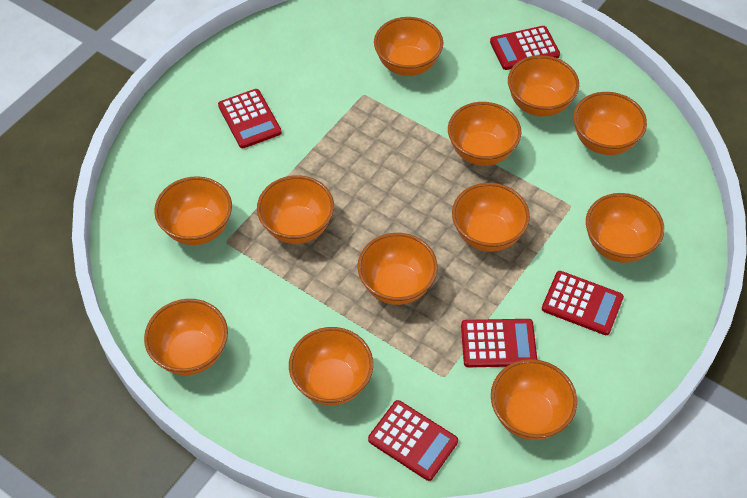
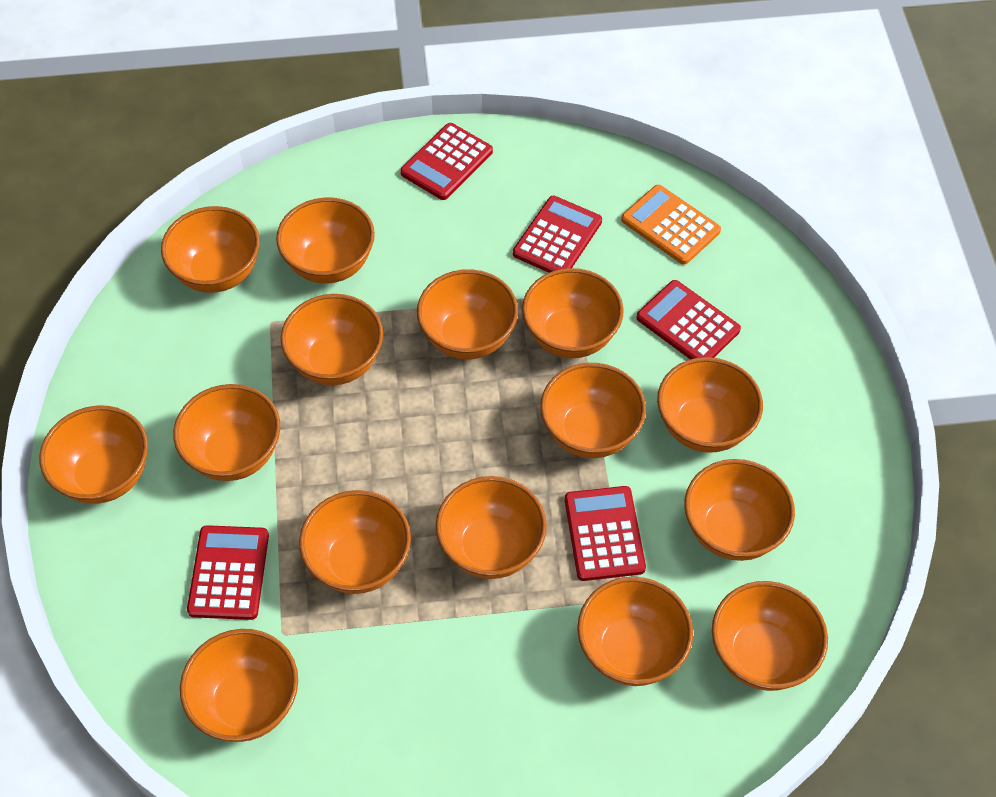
orange bowl: [144,299,228,375] [154,176,232,245] [257,175,334,244] [289,327,373,405] [358,233,438,305] [374,17,443,76] [448,102,521,166] [452,183,530,252] [491,359,577,440] [508,55,579,117] [573,92,647,155] [586,193,664,263] = 12 -> [39,406,148,504] [161,206,260,293] [173,384,280,481] [180,629,298,742] [276,198,375,283] [281,294,383,385] [299,490,411,594] [417,269,518,359] [436,476,547,579] [522,268,624,358] [541,363,646,458] [577,577,693,686] [657,357,763,453] [685,459,795,561] [712,581,828,691] = 15
orange calculator: none = 0 -> [621,185,721,265] = 1

